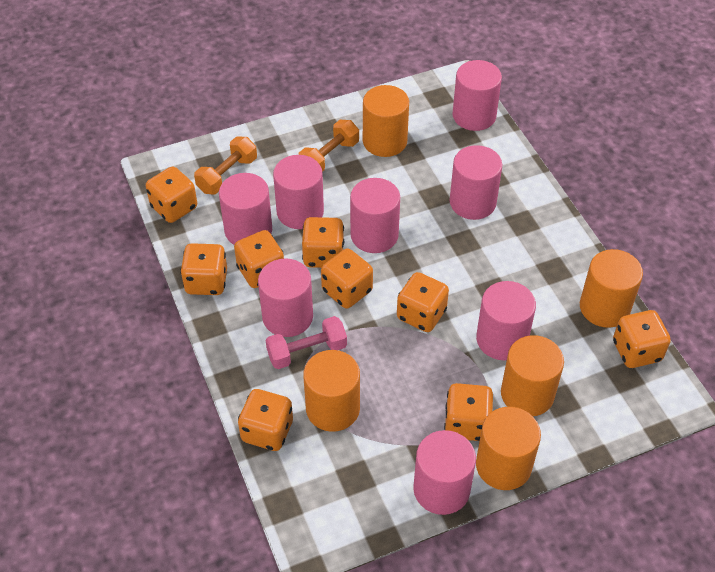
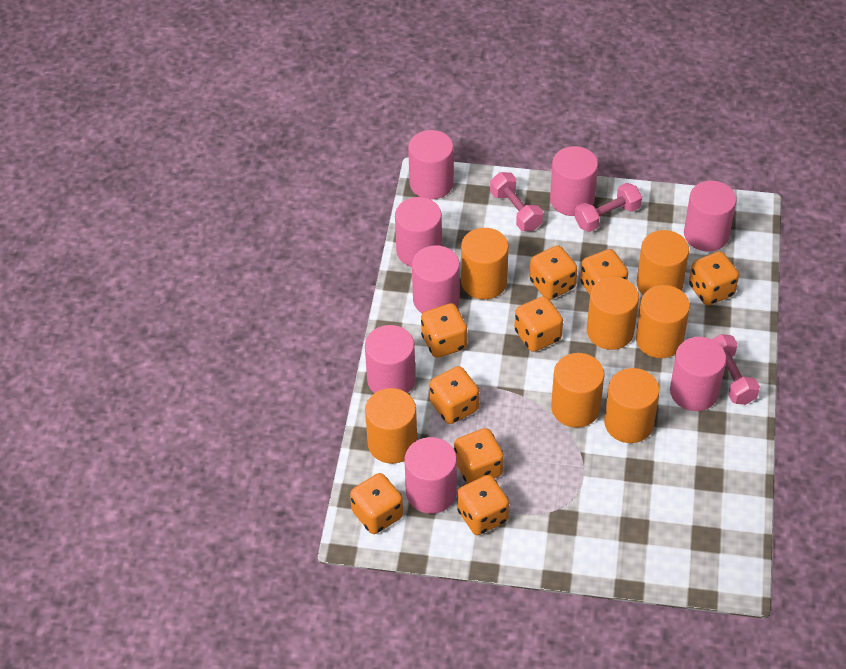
orange cylinder: [303,350,360,432] [363,85,409,157] [476,407,541,490] [501,335,564,416] [580,249,643,328] = 5 -> [365,388,417,464] [461,228,509,299] [551,353,604,428] [587,277,639,350] [604,368,660,443] [636,285,690,358] [637,230,689,295] = 7
orange dumbbell: [194,137,257,194] [298,120,359,172] = 2 -> none = 0
pink dumbbell: [266,316,347,369] = 1 -> [490,172,543,231] [575,183,642,232] [712,334,760,405] = 3

